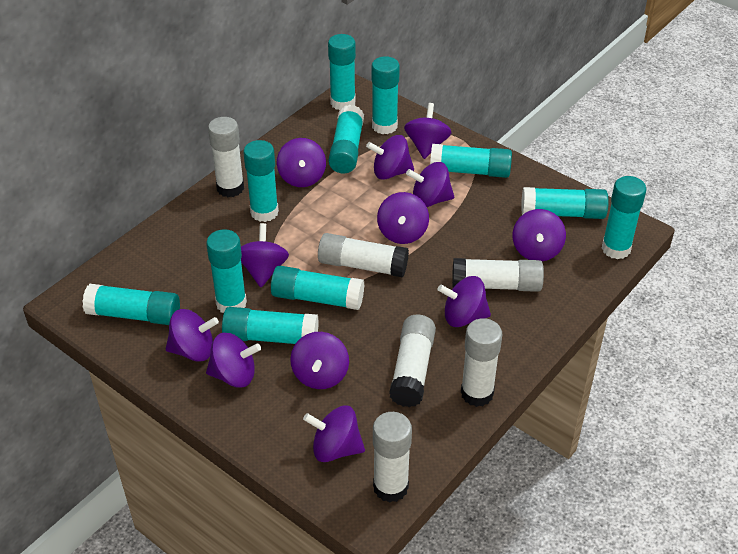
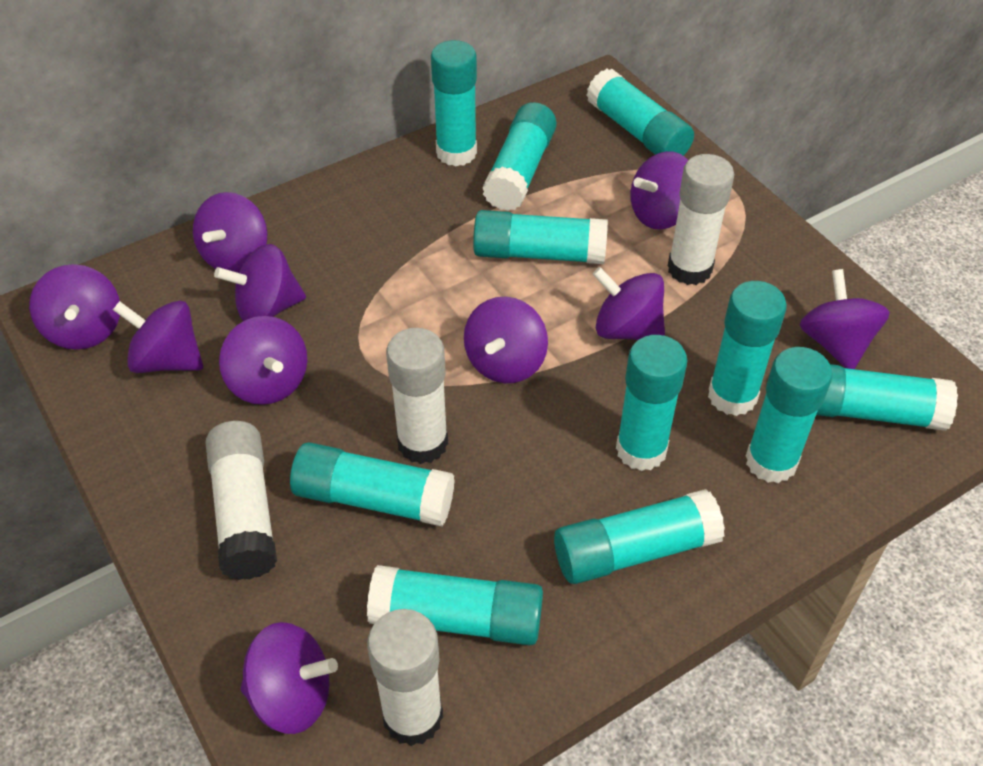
purple spinning top: [166,309,219,361] [206,333,261,387] [241,223,289,287] [277,138,326,187] [290,332,349,389] [303,405,365,462] [366,135,414,180] [377,192,429,244] [404,103,452,159] [406,162,454,207] [438,276,491,327] [513,209,566,261] = 12 -> [29,264,120,350] [113,300,203,373] [193,192,267,273] [214,244,306,321] [219,316,307,405] [240,622,338,734] [464,297,548,383] [592,267,665,340] [630,151,688,230] [800,269,890,369] = 10
white glue stick: [208,117,244,197] [318,233,409,277] [373,412,412,502] [389,315,436,407] [452,258,544,292] [461,318,503,407] = 6 -> [206,421,277,580] [367,609,443,746] [386,328,448,464] [668,154,734,285] = 4

